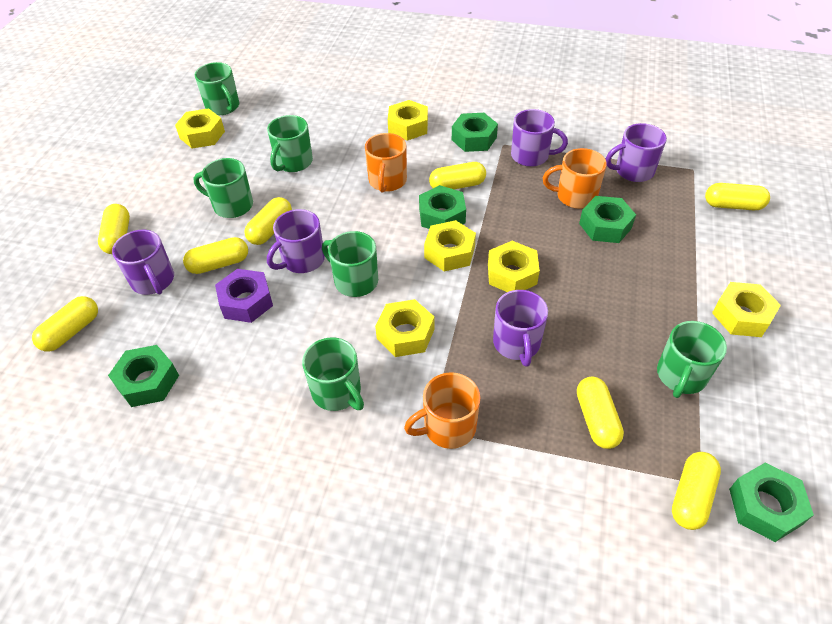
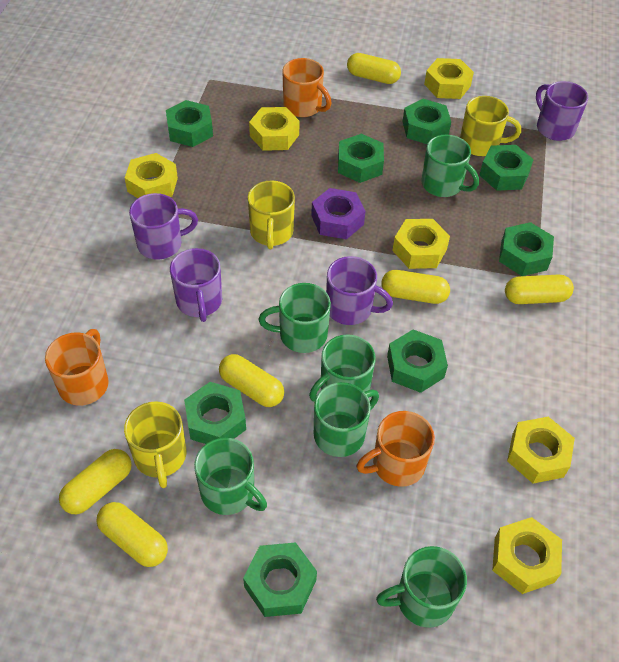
green nut: [108,345,179,407] [419,185,466,229] [452,113,498,152] [579,196,636,243] [729,463,814,542] = 5 -> [166,100,213,147] [184,382,246,444] [243,542,317,617] [338,134,384,183] [387,329,448,393] [402,99,451,144] [479,145,534,191] [499,222,554,276] = 8
purple mug: [112,230,174,295] [267,209,325,273] [493,290,548,367] [511,109,568,167] [606,123,667,182] = 5 -> [129,193,198,260] [170,248,222,322] [326,256,393,325] [536,81,588,141] = 4
yellow capsule: [32,296,98,352] [98,204,130,254] [183,237,248,274] [244,197,292,245] [429,162,486,189] [577,377,624,449] [672,452,721,530] [705,183,770,210] = 8 -> [59,449,132,514] [97,502,168,567] [219,354,284,407] [347,53,401,84] [381,270,450,304] [505,274,574,304] = 6
yellow mug: none = 0 -> [124,401,186,488] [248,181,295,249] [460,96,521,156] = 3

